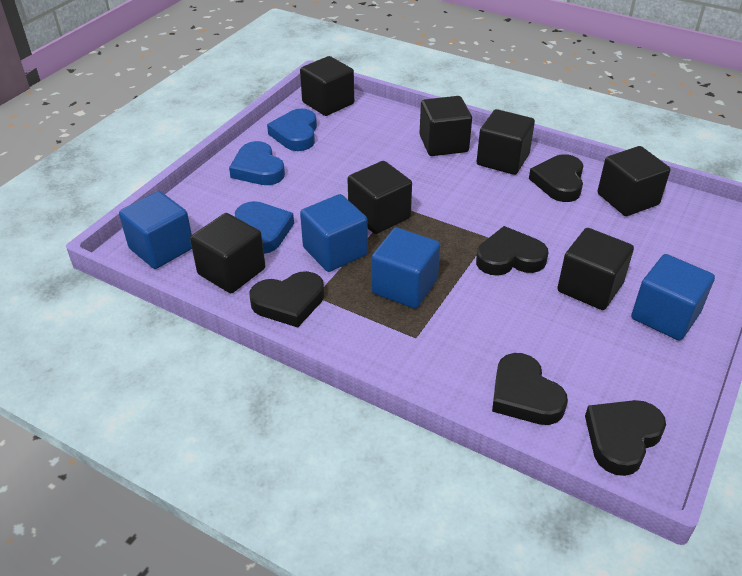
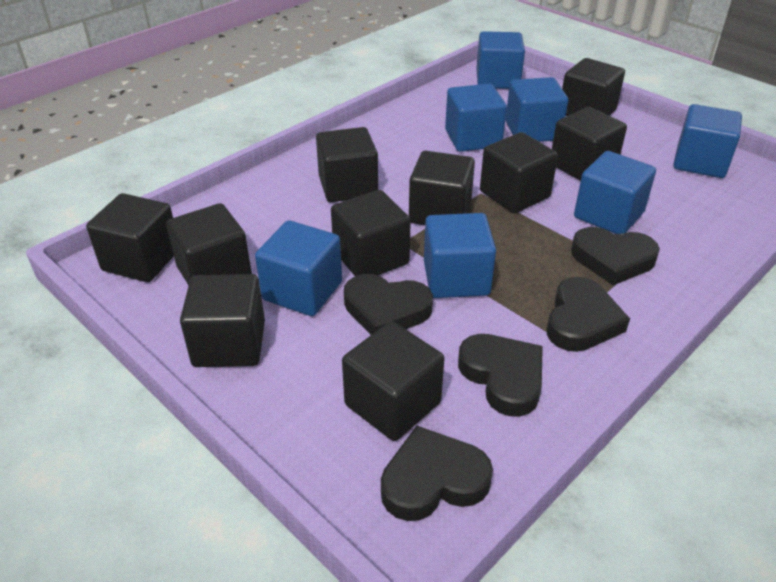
black cube: [190,213,265,293] [300,56,354,116] [347,161,412,234] [419,96,472,156] [477,109,535,175] [557,228,634,310] [597,146,671,216] = 7 -> [86,193,174,282] [166,203,252,285] [180,274,265,367] [316,127,378,203] [331,190,411,276] [342,321,444,441] [409,151,475,225] [480,132,558,213] [552,107,627,181] [562,58,625,116] = 10
blue cube: [119,191,192,269] [300,194,368,272] [371,228,440,309] [631,254,715,341] = 4 -> [255,220,342,316] [424,213,496,298] [445,84,507,152] [476,31,525,89] [505,77,568,142] [574,151,656,234] [673,104,742,178] = 7
blue heart: [229,141,285,185] [235,201,294,254] [267,109,317,151] = 3 -> none = 0

